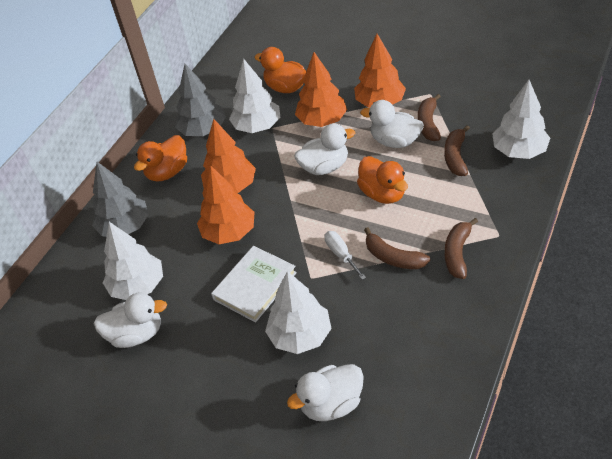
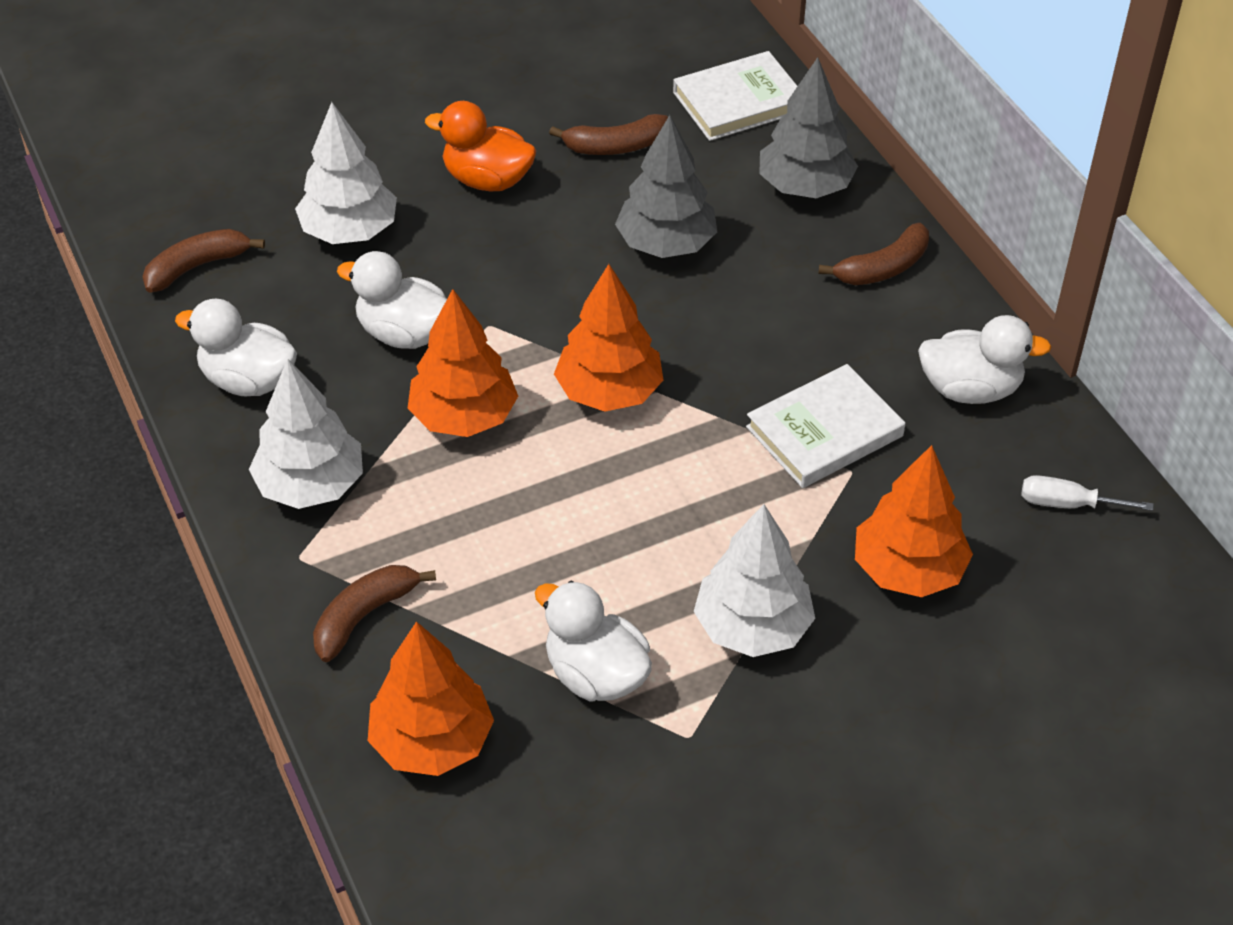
orange duck: [134,135,187,181] [254,47,306,93] [357,156,408,204] = 3 -> [425,101,536,191] = 1
white book: [211,246,297,323] = 1 -> [673,51,797,141] [746,364,905,488] = 2
white tree: [103,222,163,300] [229,58,280,133] [265,271,332,354] [492,80,550,159] = 4 -> [249,359,363,509] [295,102,397,244] [693,504,815,657] = 3

